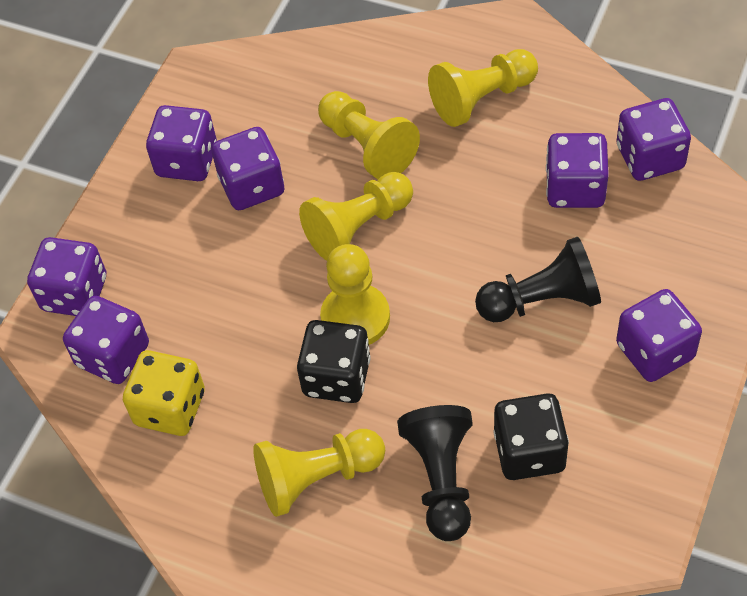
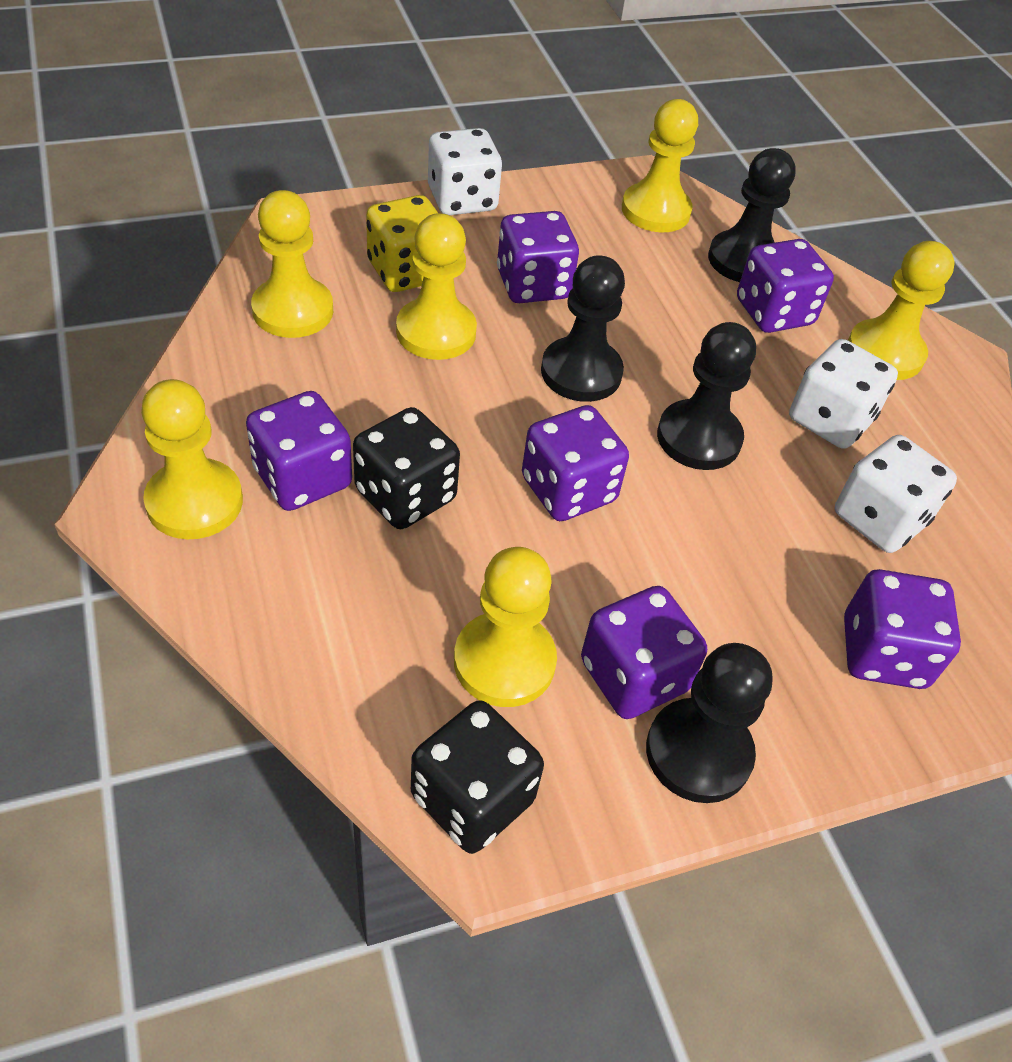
black pawn: [397,405,473,541] [475,237,601,322] = 2 -> [541,255,625,402] [646,643,772,803] [657,322,756,470] [708,148,796,282] = 4
purple dice: [27,237,106,316] [63,296,149,384] [146,105,217,181] [211,127,284,210] [546,133,609,208] [616,98,691,181] [616,289,702,382] = 7 -> [246,391,352,511] [497,211,579,303] [522,405,629,521] [581,586,707,719] [737,239,834,333] [844,569,961,689] = 6
white dice: none = 0 -> [428,128,502,215] [789,339,898,449] [835,435,957,553] = 3
yellow pawn: [253,429,385,517] [299,172,413,261] [318,91,420,179] [320,244,390,345] [428,49,538,127] = 5 -> [141,379,243,539] [251,190,333,338] [396,213,477,360] [454,547,557,707] [622,99,698,232] [848,241,954,380] = 6

